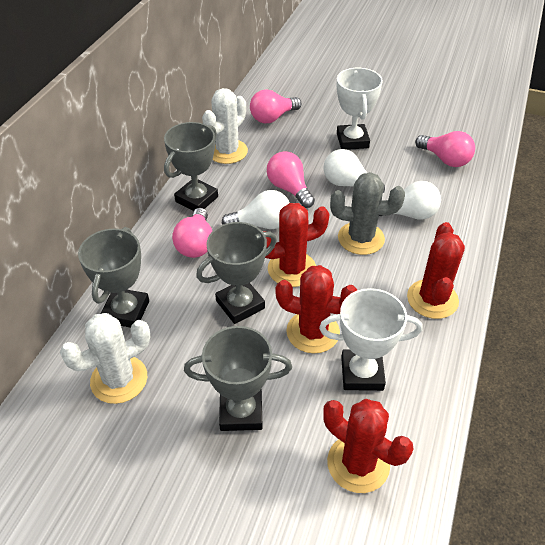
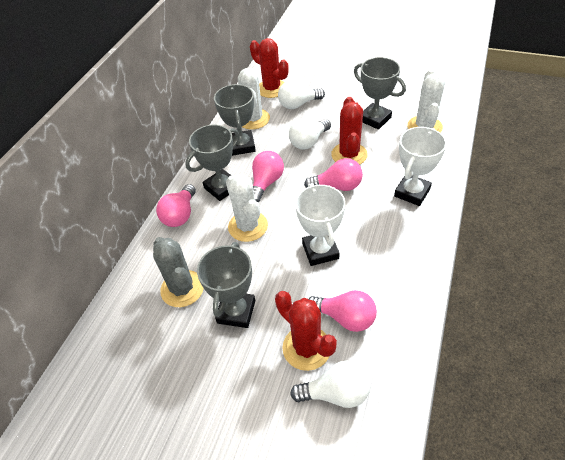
red cactus: [263,203,330,287] [275,265,357,354] [323,399,413,493] [407,222,465,319] = 4 -> [250,38,289,98] [275,291,337,371] [331,97,367,165] = 3
white cactus: [60,313,150,404] [202,88,248,164] = 2 -> [226,174,268,242] [238,68,270,129] [407,70,445,133] = 3

